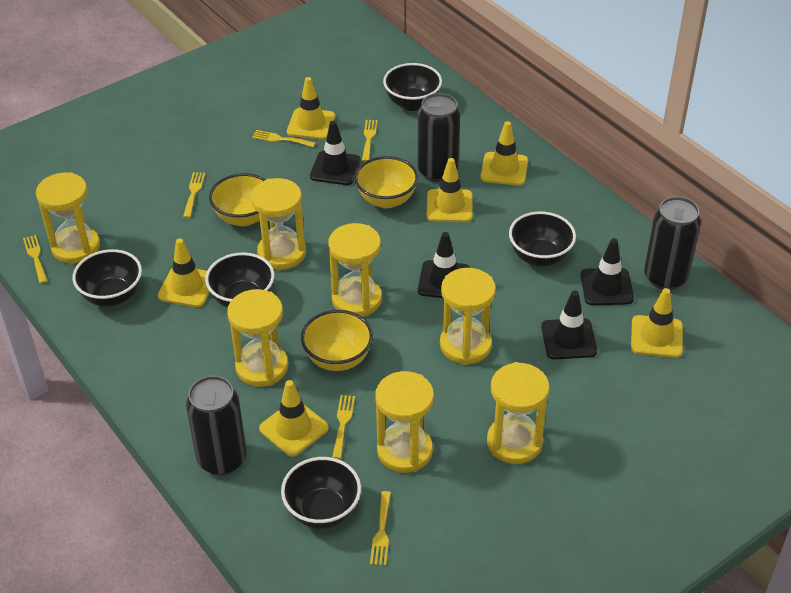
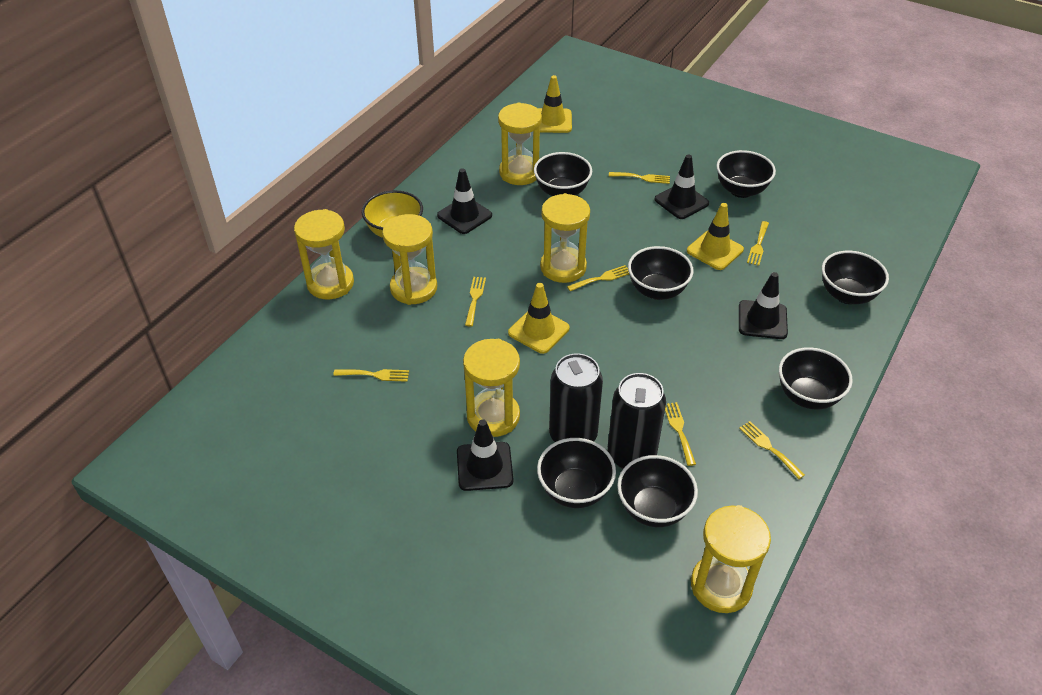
black bowl: [73,249,142,307] [205,253,274,308] [281,457,361,529] [383,63,442,111] [509,211,576,267] = 5 -> [534,152,592,196] [537,438,616,508] [617,455,698,527] [628,246,693,300] [716,150,776,198] [779,347,853,409] [822,251,889,304] = 7
black can: [186,376,247,475] [418,93,460,182] [644,196,701,290] = 3 -> [549,353,603,442] [608,373,666,469] = 2
yellow bowl: [209,173,266,226] [301,310,373,371] [354,156,418,208] = 3 -> [362,190,423,238] = 1
yellow fork: [23,235,47,284] [183,172,205,218] [252,130,316,147] [332,395,355,459] [362,120,378,162] [370,491,391,566] = 6 -> [333,369,409,382] [465,277,486,327] [567,265,629,291] [609,172,670,184] [665,402,696,466] [739,421,805,479] [747,221,769,266] = 7
yellow hourglass: [36,172,100,264] [227,289,288,387] [251,178,306,270] [328,223,382,317] [375,371,434,473] [440,268,496,365] [487,362,549,464] = 7 -> [294,209,354,299] [382,214,437,305] [463,339,520,437] [498,103,542,185] [540,193,590,283] [691,505,771,613] = 6
yellow traffic cone: [158,238,210,307] [259,380,329,457] [287,77,335,140] [427,158,473,222] [480,121,528,186] [631,288,683,358] = 6 -> [508,283,570,354] [538,75,572,133] [687,203,744,270] = 3

